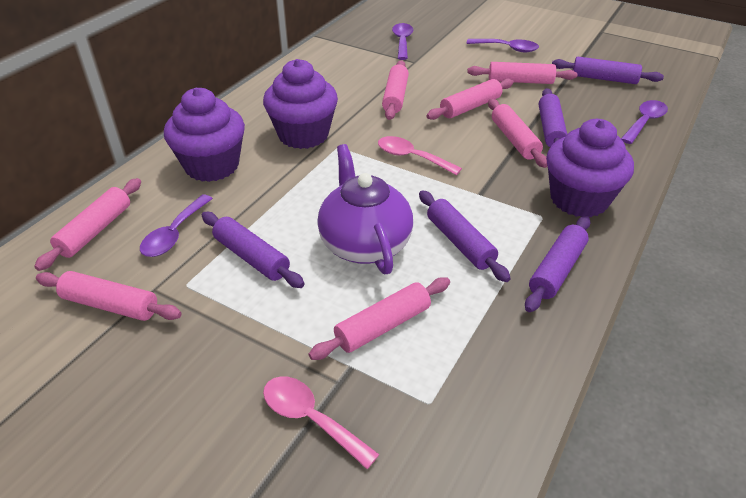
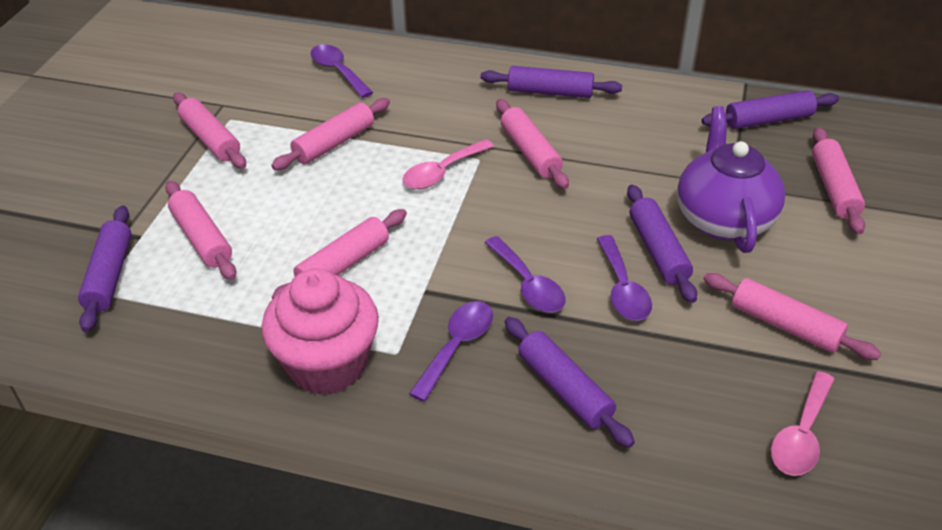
pink cupcake: none = 0 -> [261,268,379,395] = 1
purple cupcake: [164,88,245,182] [263,59,338,149] [546,119,634,217] = 3 -> none = 0

